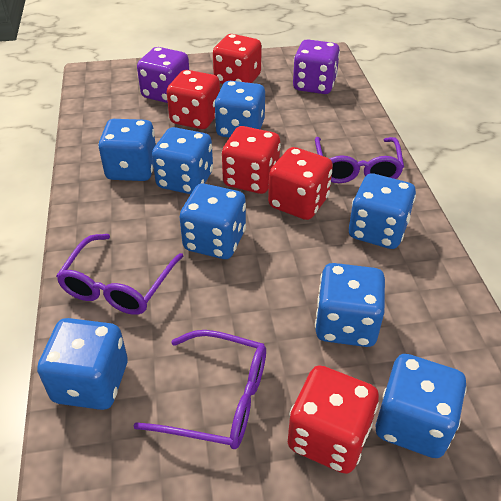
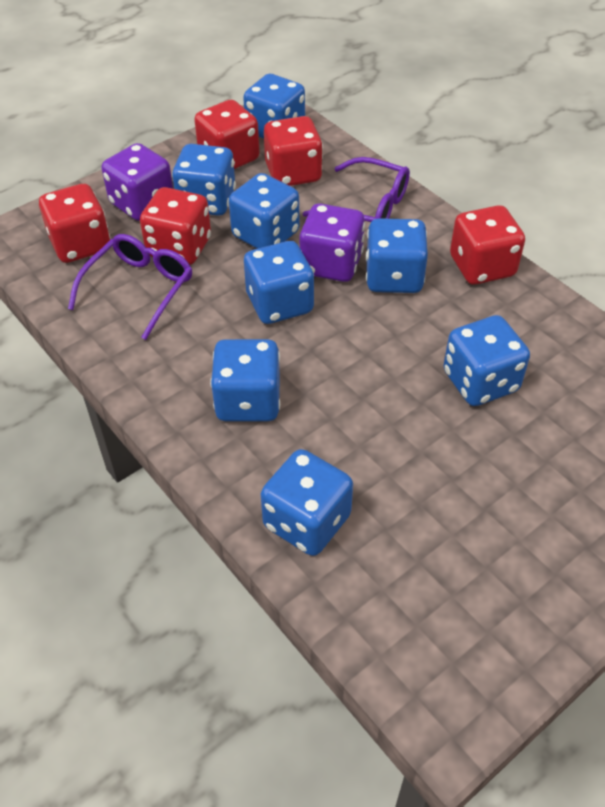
purple glasses: [56,234,184,315] [133,330,266,449] [315,137,404,183] = 3 -> [68,234,192,340] [303,157,410,222] = 2

